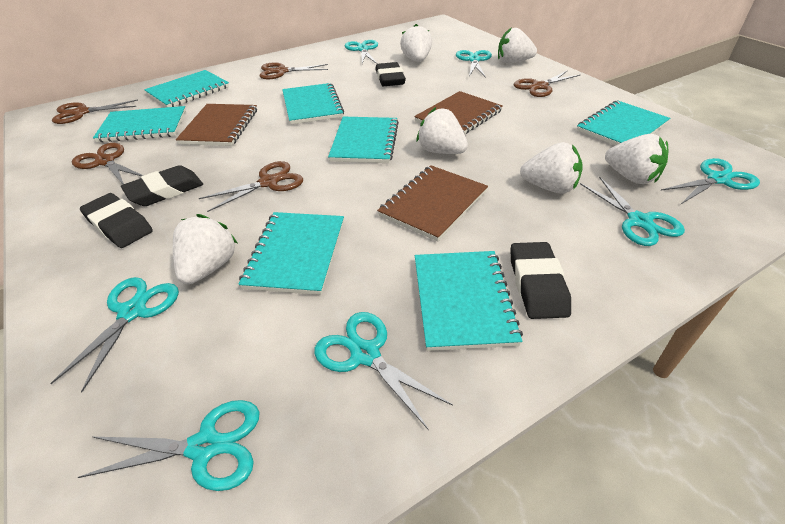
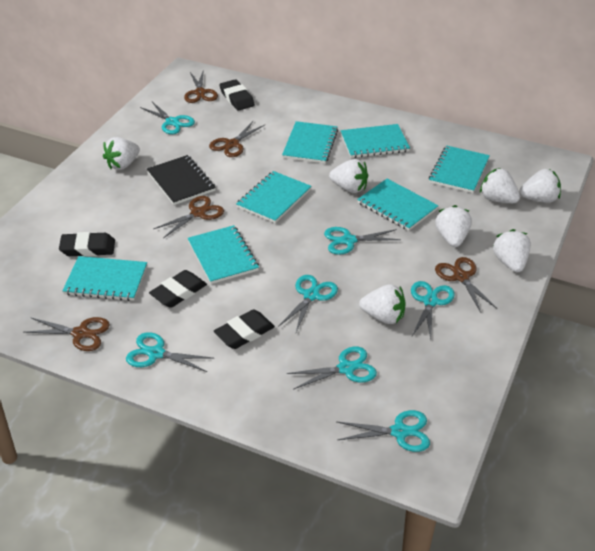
black notebook: none = 0 -> [147,155,216,205] = 1
brown notebook: [176,104,257,146] [377,165,488,241] [414,91,503,134] = 3 -> none = 0
white strawberry: [173,214,237,284] [400,24,432,62] [416,107,468,154] [498,27,537,63] [520,142,583,194] [605,134,668,184] = 6 -> [103,137,140,170] [329,159,368,193] [359,284,406,324] [435,205,472,247] [480,168,520,203] [493,229,531,273] [519,169,561,203] = 7

